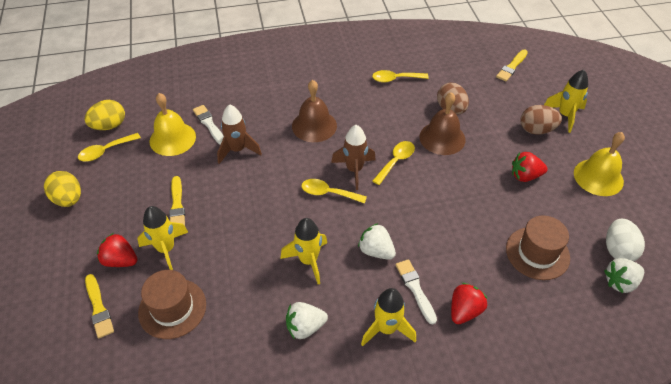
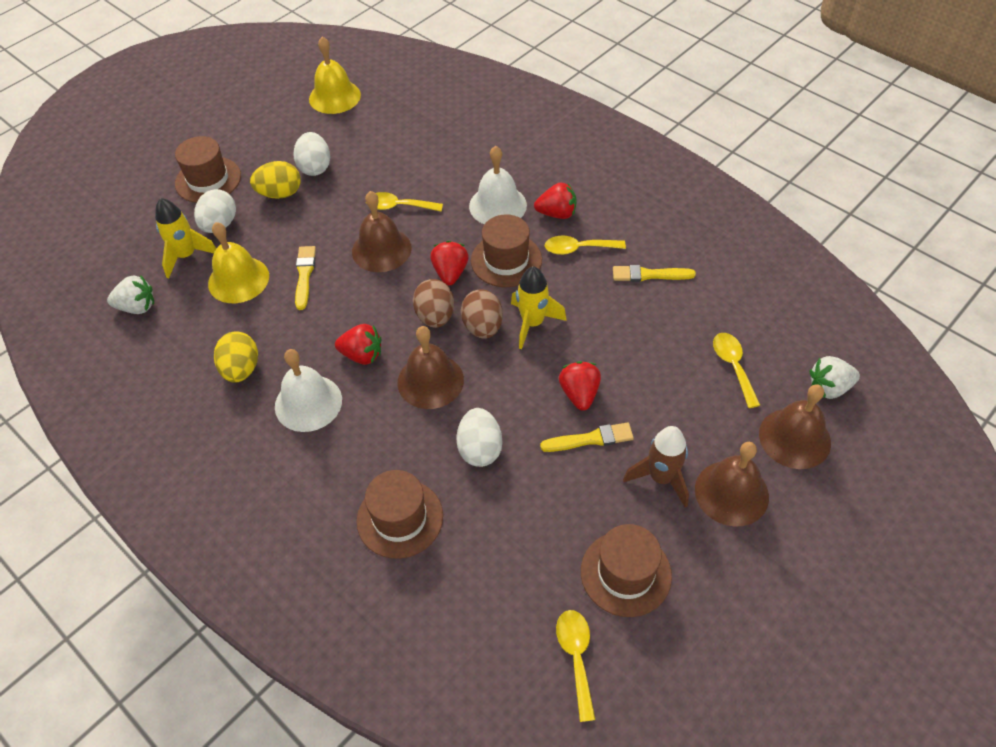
brown bell: [292,80,337,142] [419,92,466,155] = 2 -> [352,191,411,272] [397,326,464,409] [695,442,769,527] [759,384,831,469] = 4
brown hat: [138,270,206,339] [506,215,570,280] = 2 -> [175,136,241,203] [356,470,443,559] [471,215,542,287] [581,524,672,617] = 4
brown rocket: [217,104,262,164] [331,125,376,190] = 2 -> [623,426,689,508] = 1
red strawberry: [97,233,138,267] [451,283,488,324] [512,152,548,182] = 3 -> [335,324,381,365] [430,241,469,286] [534,182,577,219] [559,361,601,411] = 4
white bell: none = 0 -> [275,349,342,432] [469,146,527,224] = 2
white brush: [193,105,224,145] [396,259,437,325] = 2 -> none = 0
white egg: [606,219,645,261] = 1 -> [194,189,236,233] [293,132,330,176] [456,408,502,467] = 3
white strawberry: [286,302,328,339] [358,223,396,260] [604,258,644,293] = 3 -> [107,275,154,314] [810,356,860,399] = 2
yellow rocket: [137,206,188,270] [280,218,327,284] [361,288,416,346] [544,70,588,133] = 4 -> [155,198,216,279] [511,266,567,349] = 2

